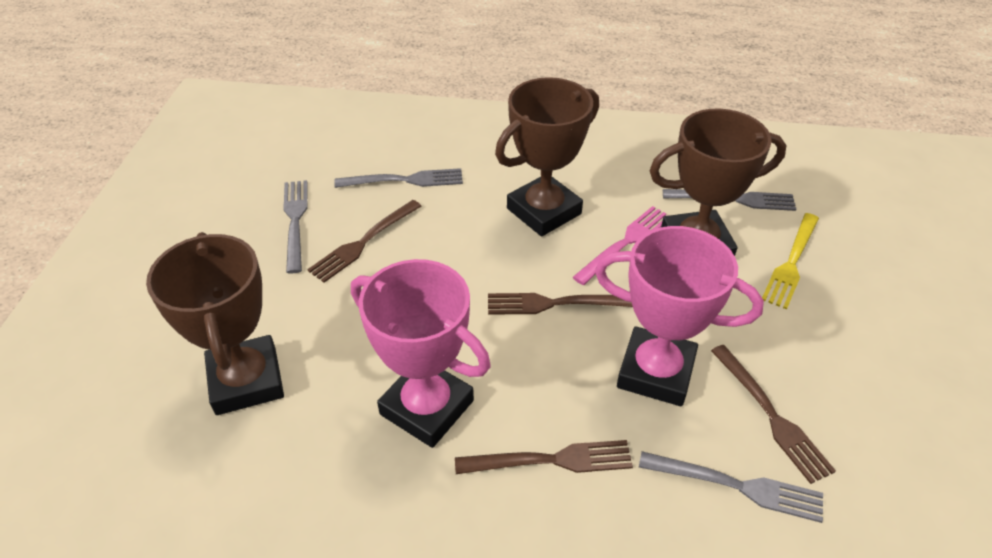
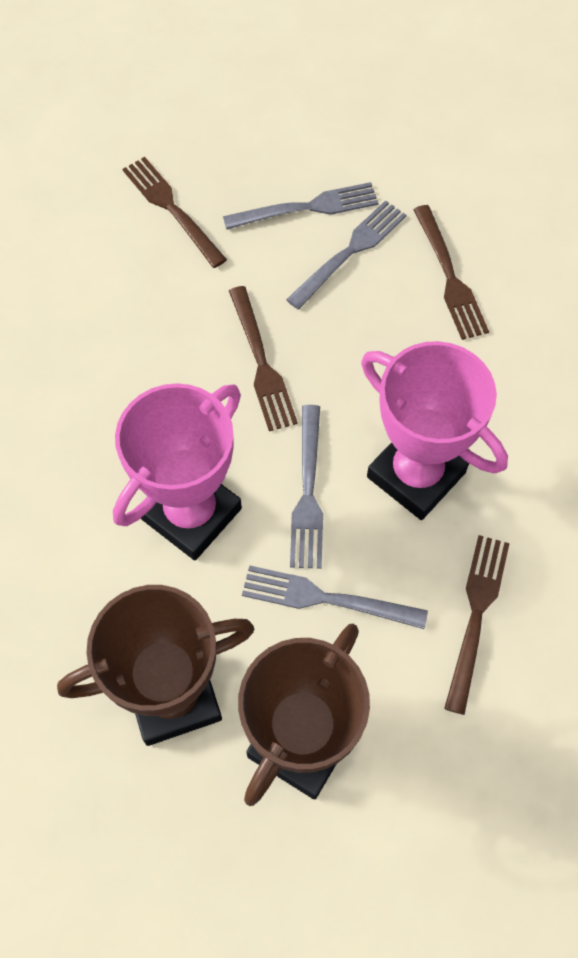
brown trophy: [146,232,284,415] [495,77,599,236] [650,108,786,256] = 3 -> [57,585,254,746] [238,624,370,806] = 2
pink fork: [572,206,670,285] = 1 -> none = 0
yellow fork: [762,213,819,309] = 1 -> none = 0

